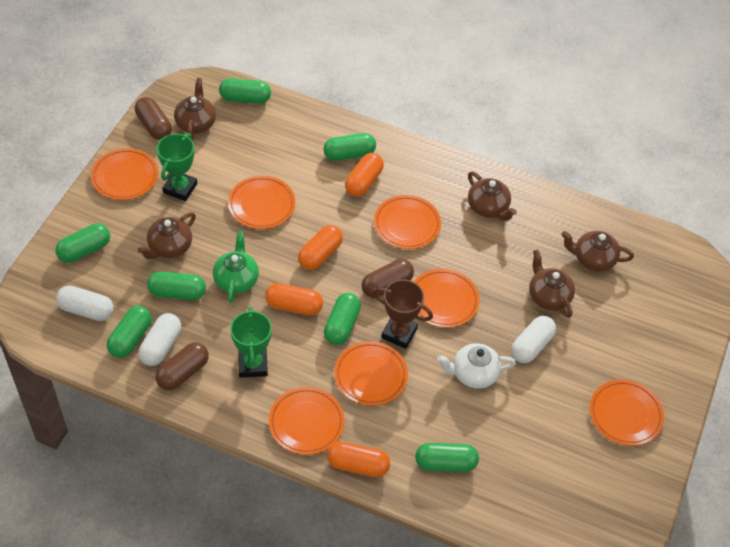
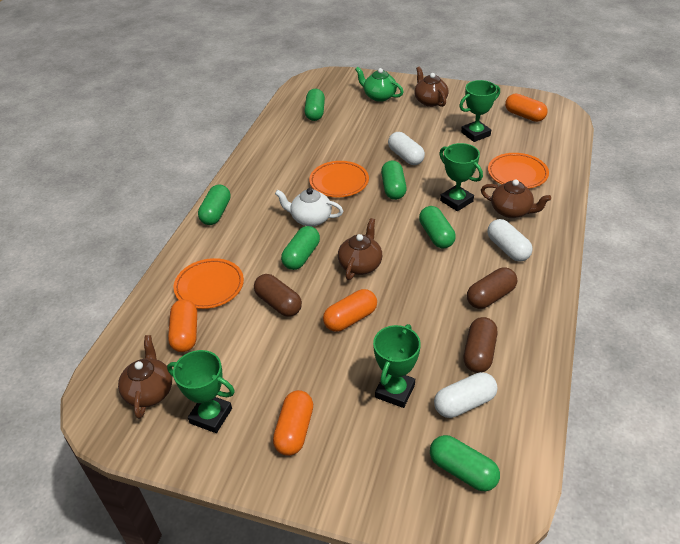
brown teapot: [138,212,196,259] [174,78,216,140] [468,171,517,221] [529,250,575,318] [561,231,634,272] = 5 -> [118,335,172,419] [338,218,382,280] [414,67,448,107] [481,179,551,218] = 4
brown trophy: [374,279,433,349] = 1 -> none = 0
green capsule: [55,223,110,263] [107,306,152,358] [147,271,206,300] [219,78,271,104] [323,133,376,161] [324,293,361,345] [415,443,479,472] = 7 -> [198,184,231,225] [281,226,320,270] [305,89,325,121] [381,160,407,200] [419,206,456,248] [430,435,500,491] = 6
green trophy: [157,133,197,201] [230,307,272,378] = 2 -> [167,350,235,433] [373,324,421,408] [439,143,483,211] [459,80,500,142] = 4
orange plate: [91,148,158,200] [228,176,295,229] [269,387,345,455] [334,341,408,406] [374,195,441,249] [414,269,480,328] [590,380,664,446] = 7 -> [174,258,244,309] [309,161,369,197] [488,153,549,189] = 3

